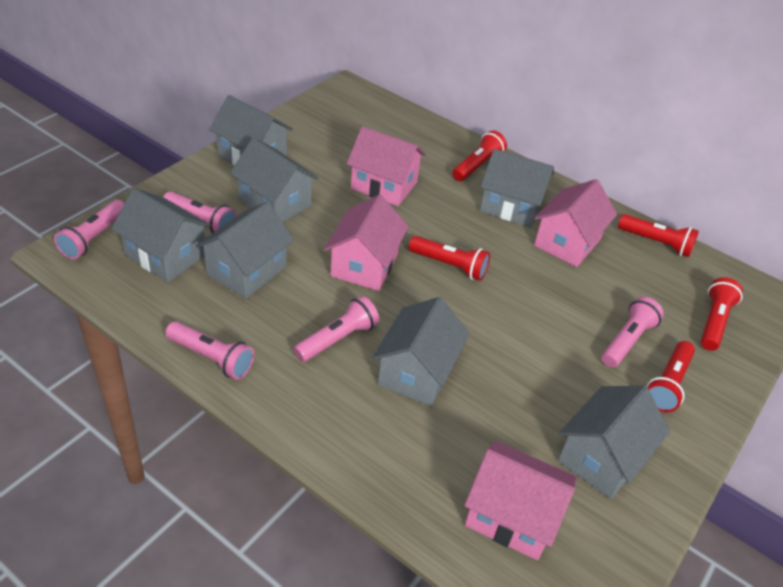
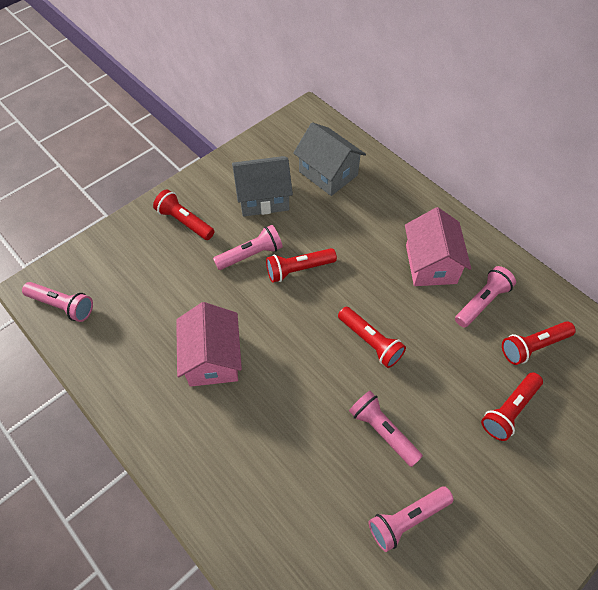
grey house: [111,188,211,282] [196,202,294,299] [209,95,293,165] [230,138,319,222] [372,297,470,406] [480,149,554,227] [558,386,670,499] = 7 -> [232,156,293,217] [293,122,366,196] = 2
pink house: [324,194,409,291] [347,126,426,206] [464,441,577,560] [534,179,617,267] = 4 -> [176,302,242,387] [405,207,471,286] = 2

